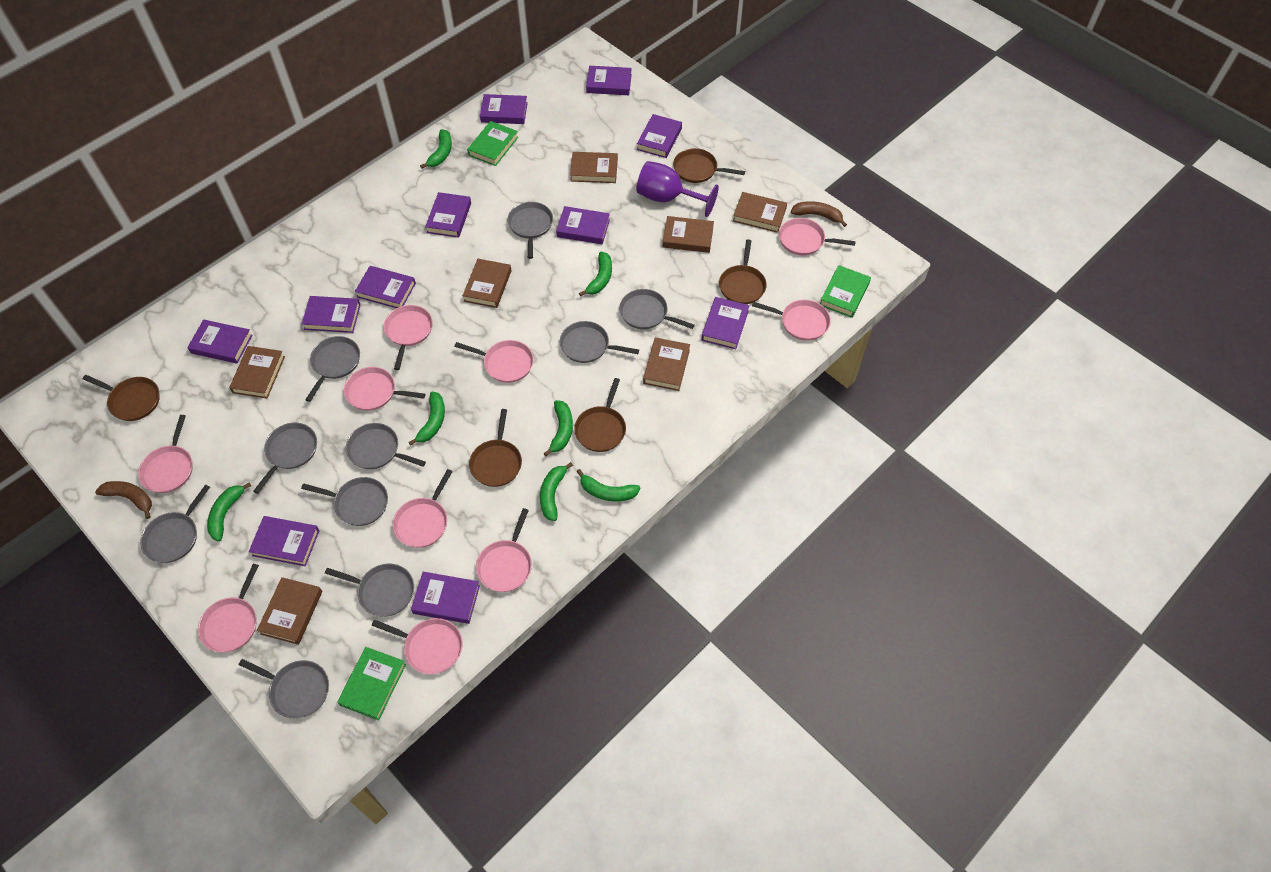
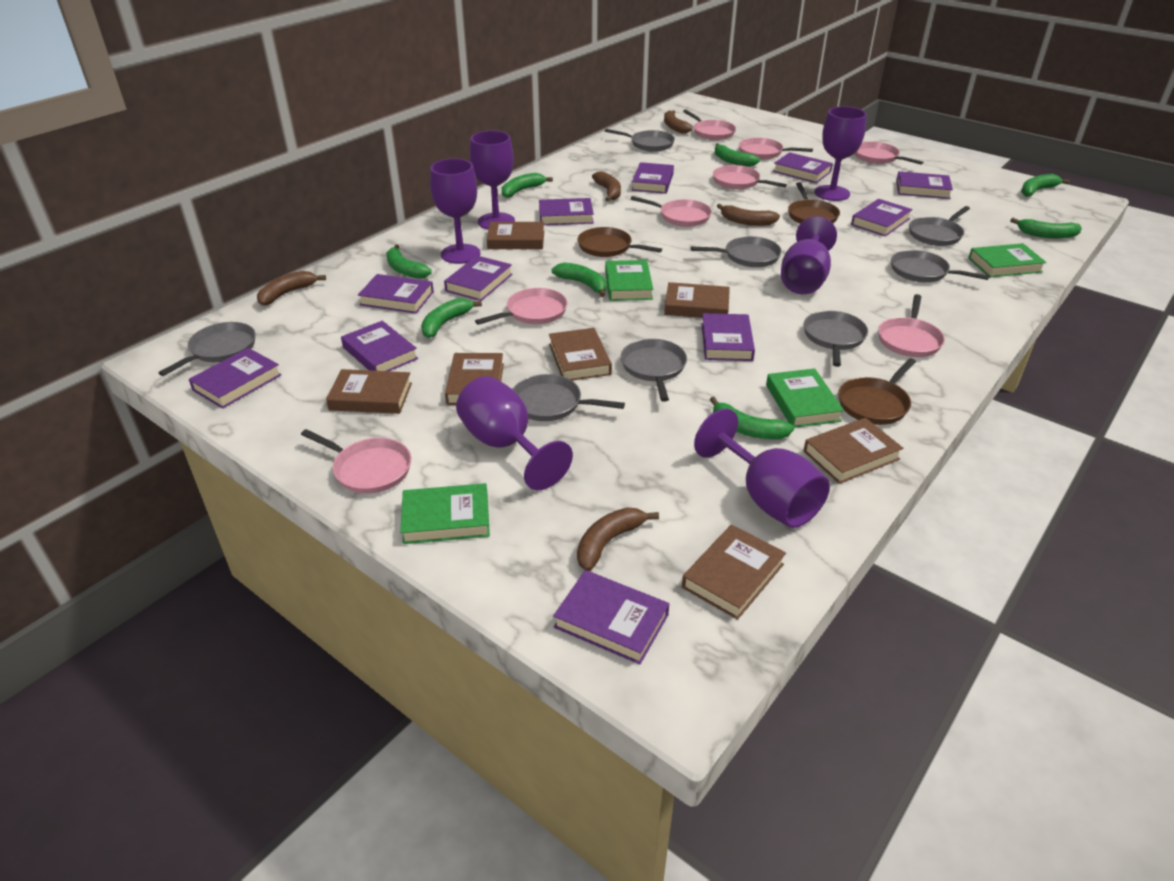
brown banana: [95,481,152,519] [791,201,847,227] = 2 -> [257,271,326,306] [577,507,659,571] [592,171,621,202] [664,110,693,134] [717,204,780,226] = 5
brown pan: [83,375,160,421] [469,409,522,487] [574,378,626,452] [673,148,745,183] [719,240,767,304] = 5 -> [577,227,662,257] [788,182,840,224] [838,358,916,425] = 3
green banana: [207,482,251,542] [408,392,445,446] [420,129,452,169] [540,462,573,521] [544,400,573,456] [576,469,641,501] [579,252,612,297] = 7 -> [386,244,432,279] [421,298,482,338] [502,173,553,198] [552,263,607,297] [710,397,794,439] [715,143,760,167] [1010,218,1082,239] [1021,174,1070,197] = 8
green book: [337,647,406,720] [467,121,518,166] [820,265,871,318] = 3 -> [400,483,490,544] [605,260,653,301] [766,368,844,428] [968,243,1046,277] = 4
grey pan: [140,484,210,563] [239,659,329,719] [253,423,317,494] [301,477,388,526] [305,336,360,402] [325,564,414,617] [346,423,426,469] [507,202,553,259] [560,321,639,363] [619,289,695,329] = 10 -> [158,322,256,376] [513,374,625,421] [605,129,675,152] [621,339,687,402] [691,236,782,267] [803,311,868,367] [891,250,989,282] [909,206,970,246] = 8
pink pan: [138,415,193,493] [198,564,259,652] [344,367,425,411] [372,618,462,674] [384,305,433,370] [393,469,453,548] [454,340,534,383] [476,508,532,592] [752,300,831,341] [779,218,856,255] = 10 -> [301,429,411,494] [475,288,567,325] [631,196,712,227] [683,110,736,140] [713,165,787,189] [739,138,813,160] [854,142,923,165] [878,294,945,357] = 8
purple goblet: [636,161,719,217] = 1 -> [430,158,480,264] [456,376,573,490] [470,131,515,229] [694,409,830,528] [781,216,837,294] [814,106,867,201] = 6

